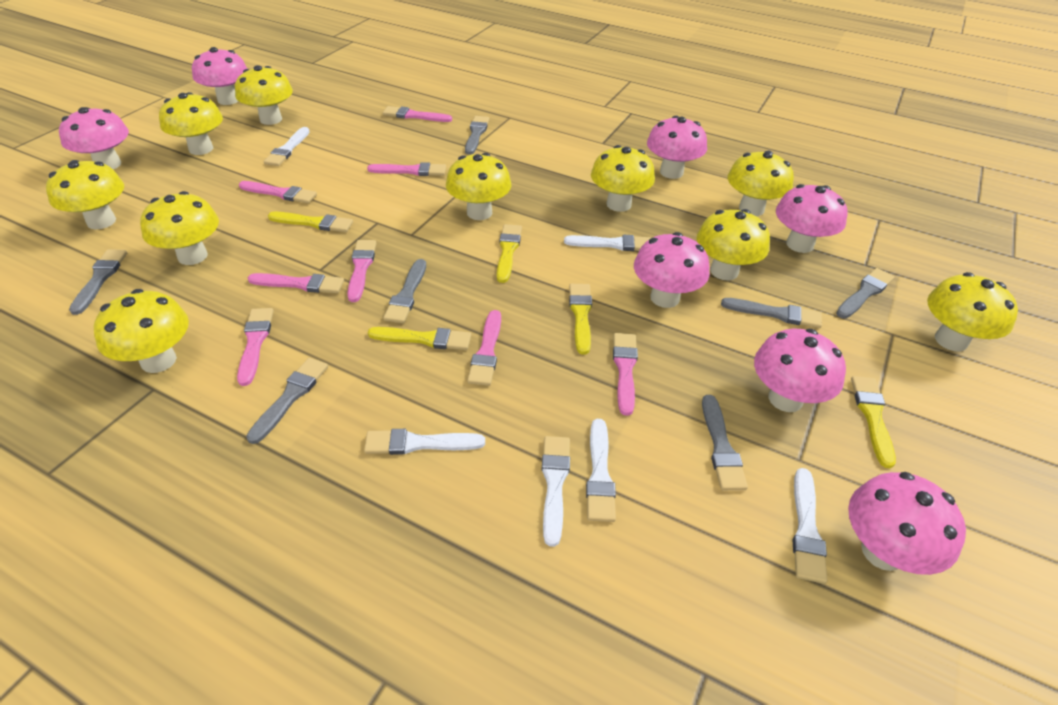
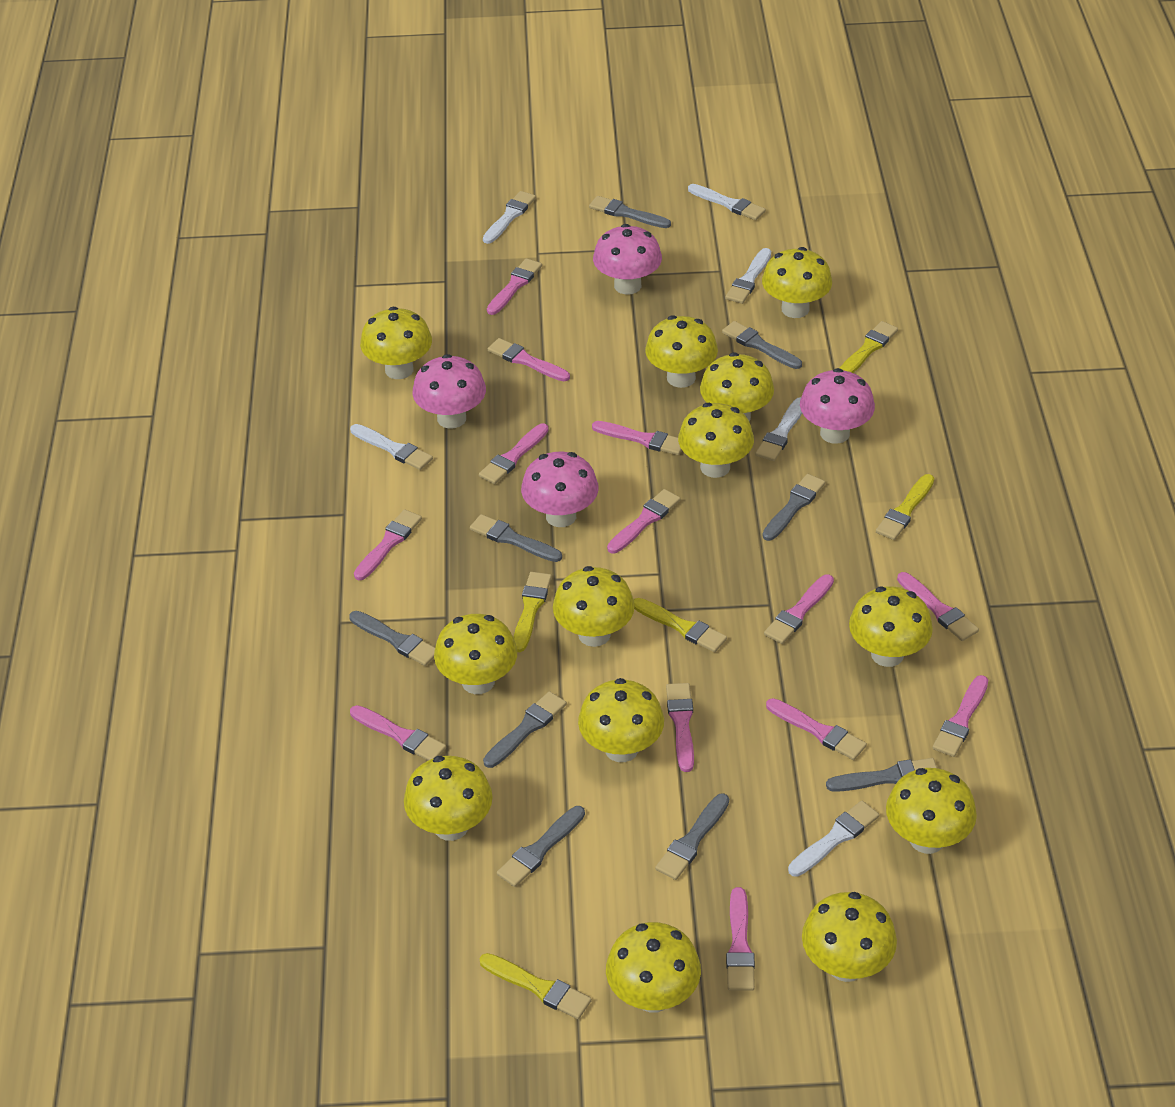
grey brush: [69,249,127,315] [246,358,328,444] [383,259,426,323] [465,116,489,154] [702,395,748,490] [721,298,822,328] [836,268,894,319] = 7 -> [349,611,435,666] [470,514,562,562] [483,691,567,768] [497,806,585,887] [589,196,671,228] [655,793,729,880] [722,321,802,369] [762,474,825,541] [826,758,937,792] = 9
pink brush: [237,308,274,386] [239,181,317,203] [248,273,344,293] [347,240,376,302] [367,162,446,176] [383,106,452,122] [467,310,501,386] [613,333,638,416] = 8 -> [350,705,446,761] [354,509,422,580] [479,423,549,484] [487,258,542,315] [488,338,570,381] [592,421,682,455] [607,489,681,553] [666,683,694,772] [726,887,755,991] [764,574,834,644] [766,698,867,760] [897,572,979,641] [933,675,988,757] = 13
pink mushroom: [59,107,129,169] [192,47,247,105] [634,232,710,308] [647,116,707,179] [754,329,846,412] [776,184,847,253] [848,472,966,575] = 7 -> [412,354,486,429] [521,452,598,527] [593,224,662,295] [800,368,875,444] = 4
yellow mushroom: [46,160,124,229] [94,289,189,373] [140,191,219,265] [159,92,223,155] [235,65,293,125] [446,153,511,220] [591,145,655,212] [696,209,770,280] [728,151,794,216] [927,272,1018,352] = 10 -> [360,307,432,379] [404,756,493,841] [434,614,517,694] [553,566,635,647] [578,678,664,762] [606,922,701,1013] [645,315,718,388] [678,403,754,478] [700,352,774,421] [762,247,832,318] [802,892,897,982] [849,586,933,667] [886,768,977,854] = 13

